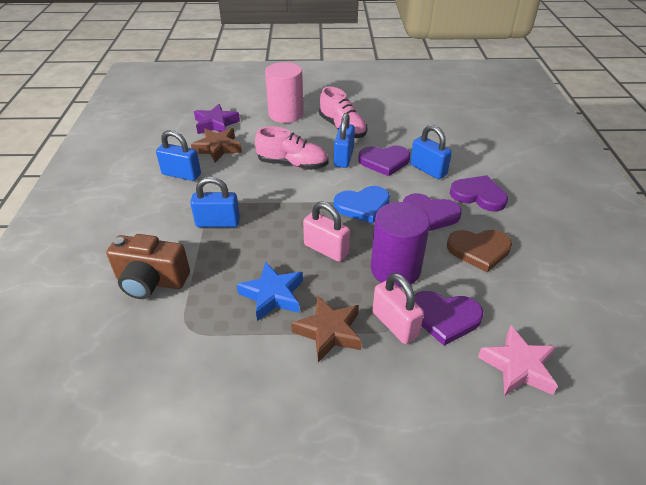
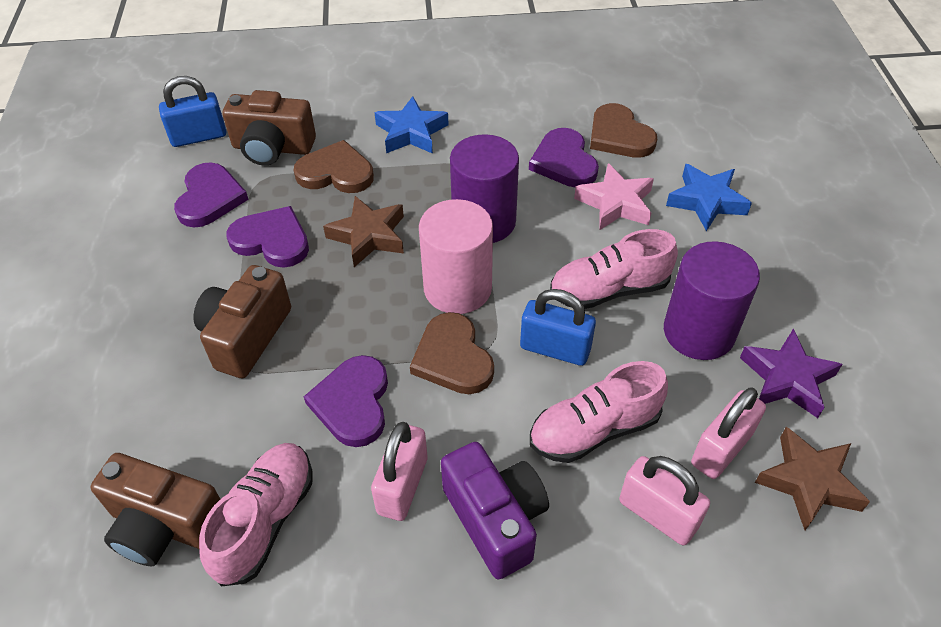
blue heart: [334,186,390,224] = 1 -> none = 0
blue padlock: [156,130,201,181] [190,177,240,227] [334,113,355,168] [410,125,452,179] = 4 -> [159,76,226,147] [520,289,596,366] = 2
blue star: [237,262,303,321] = 1 -> [374,96,449,154] [666,164,752,231] = 2
brown camera: [106,234,190,299] = 1 -> [91,453,220,566] [193,265,291,378] [223,90,316,166] = 3
brown heart: [447,230,512,272] = 1 -> [294,140,374,193] [410,312,494,394] [590,103,657,158] = 3
pink padlock: [303,201,350,262] [373,273,424,344] = 2 -> [371,422,428,521] [619,456,710,545] [691,388,766,479] = 3
pink shoe: [255,126,329,170] [319,86,367,138] = 2 -> [199,443,313,587] [530,361,668,463] [550,229,678,309] = 3
purple camera: none = 0 -> [441,442,549,579] = 1
purple cylinder: [371,202,430,287] = 1 -> [450,134,519,243] [664,241,760,360] = 2

